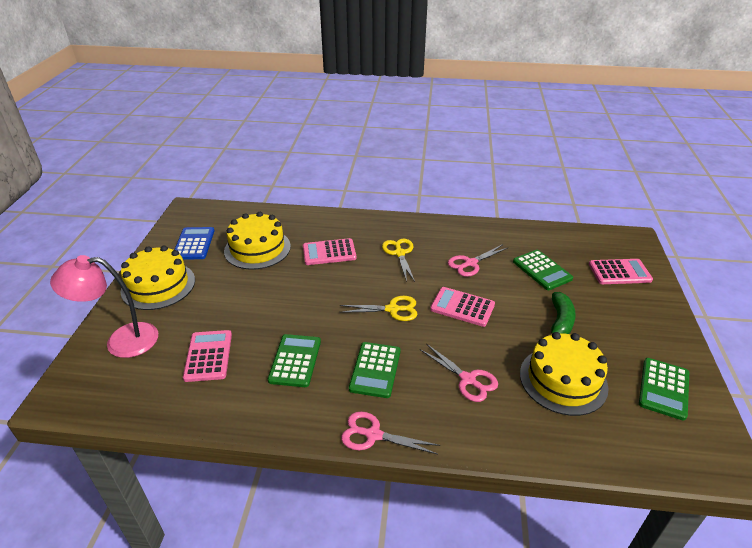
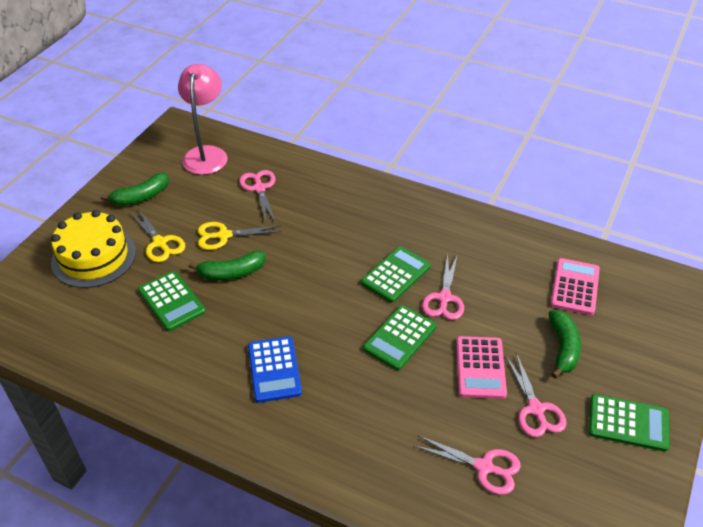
green banana: [547,292,576,336] = 1 -> [100,173,169,206] [188,251,265,281] [548,310,581,378] = 3
pink calculator: [183,330,232,382] [303,238,357,265] [430,287,495,327] [589,259,653,284] = 4 -> [456,336,507,399] [551,258,600,315] = 2
pink scissors: [341,411,440,454] [421,344,498,402] [448,244,509,277] = 3 -> [239,170,276,222] [414,435,521,495] [422,254,464,320] [506,353,566,437] = 4
yellow cake: [121,245,195,310] [224,212,291,270] [520,332,609,416] = 3 -> [51,210,136,288] = 1

